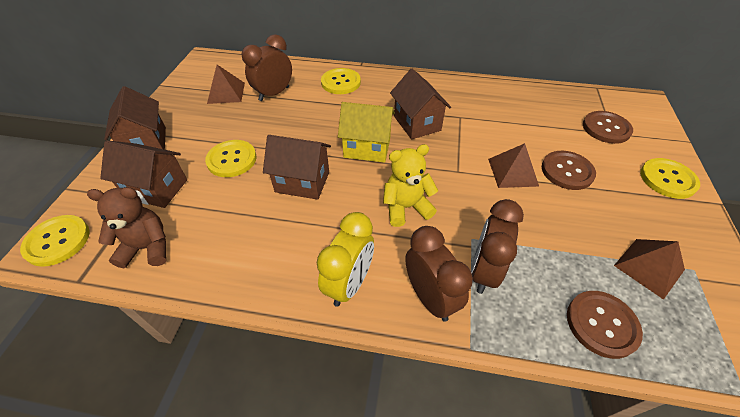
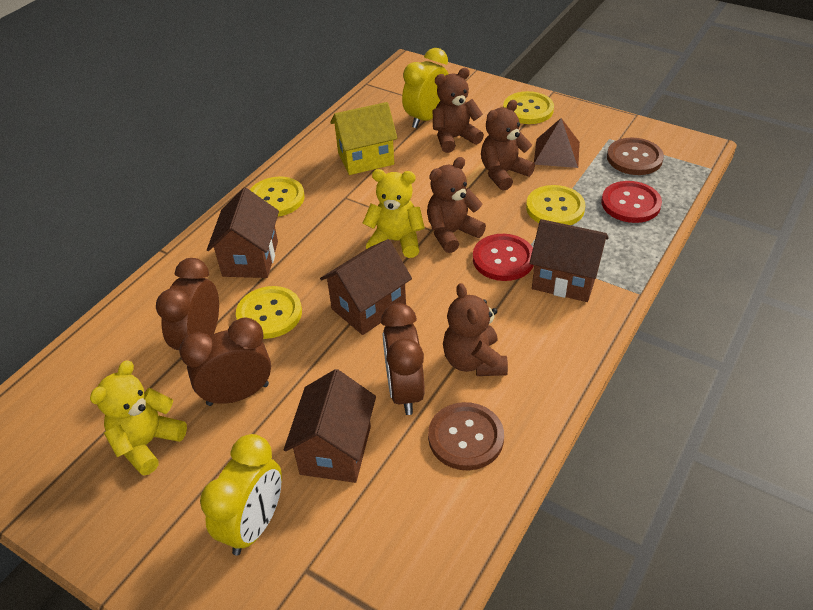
brown button: [542,151,596,190] [567,291,643,359] [583,111,633,144] = 3 -> [428,402,504,470] [607,138,664,175] = 2
brown pyramid: [207,65,245,104] [488,143,539,188] [614,239,685,300] = 3 -> [534,118,580,168] = 1
brown teddy bear: [87,187,166,268] = 1 -> [427,157,486,253] [433,68,484,153] [443,283,508,376] [481,100,535,191] = 4
red button: none = 0 -> [473,234,534,281] [601,181,662,223] = 2
yellow clock: [317,212,374,307] = 1 -> [200,434,282,555] [402,48,448,128] = 2
yellow teddy bear: [383,144,439,227] = 1 -> [90,360,187,476] [362,169,425,258] = 2

